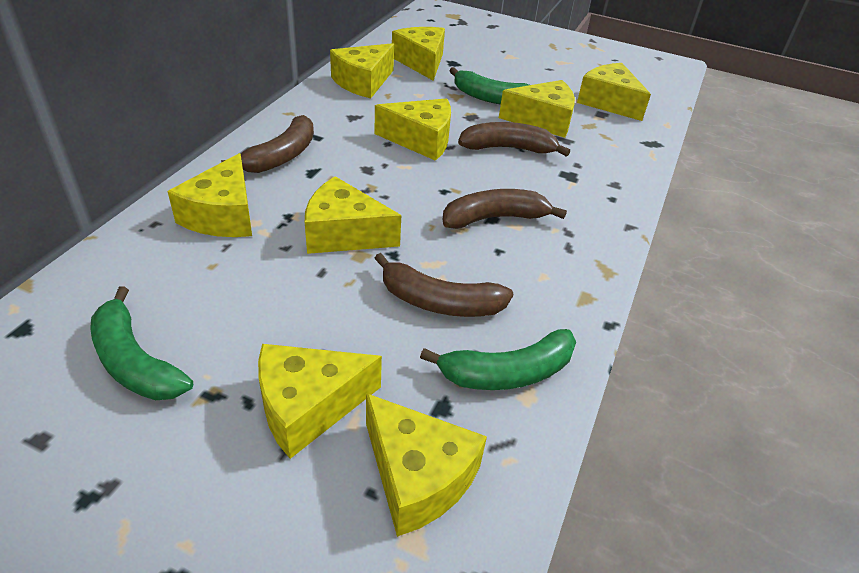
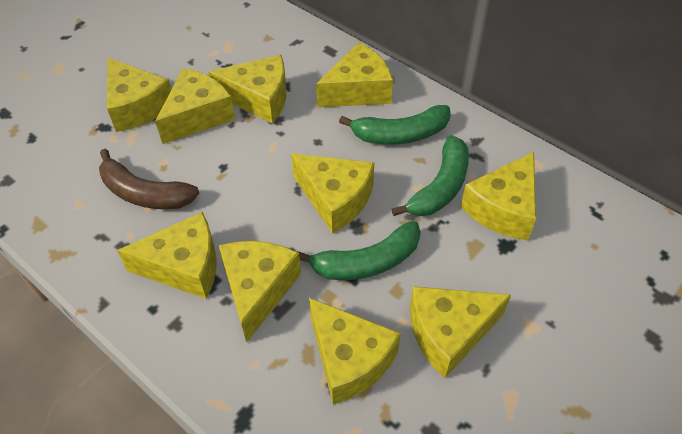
brown banana: [221,115,314,173] [374,253,513,317] [443,189,567,229] [458,122,570,157] = 4 -> [99,149,199,209] = 1
yellow cheese: [167,153,252,237] [258,344,382,459] [305,176,401,254] [330,43,394,98] [366,393,487,537] [375,98,451,161] [392,27,445,81] [499,80,575,138] [577,63,651,121] = 9 -> [107,57,171,132] [117,212,217,299] [155,68,235,144] [209,55,286,123] [219,241,301,343] [291,153,374,233] [309,298,401,405] [316,42,393,107] [410,286,511,378] [461,152,536,240] = 10

